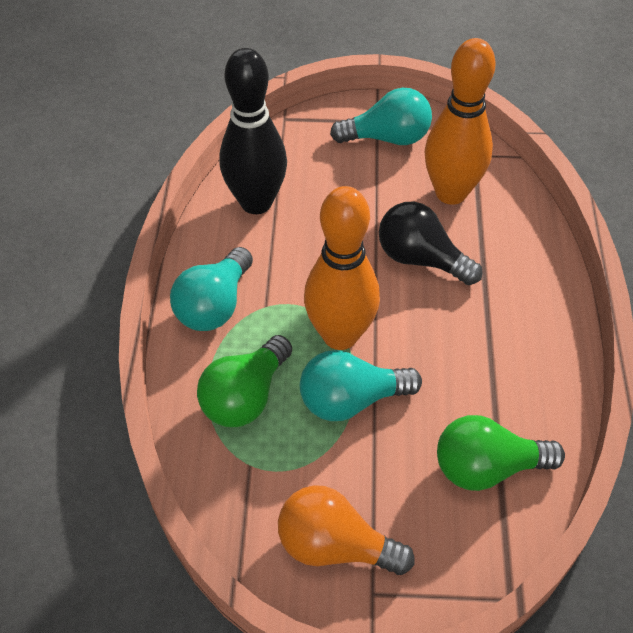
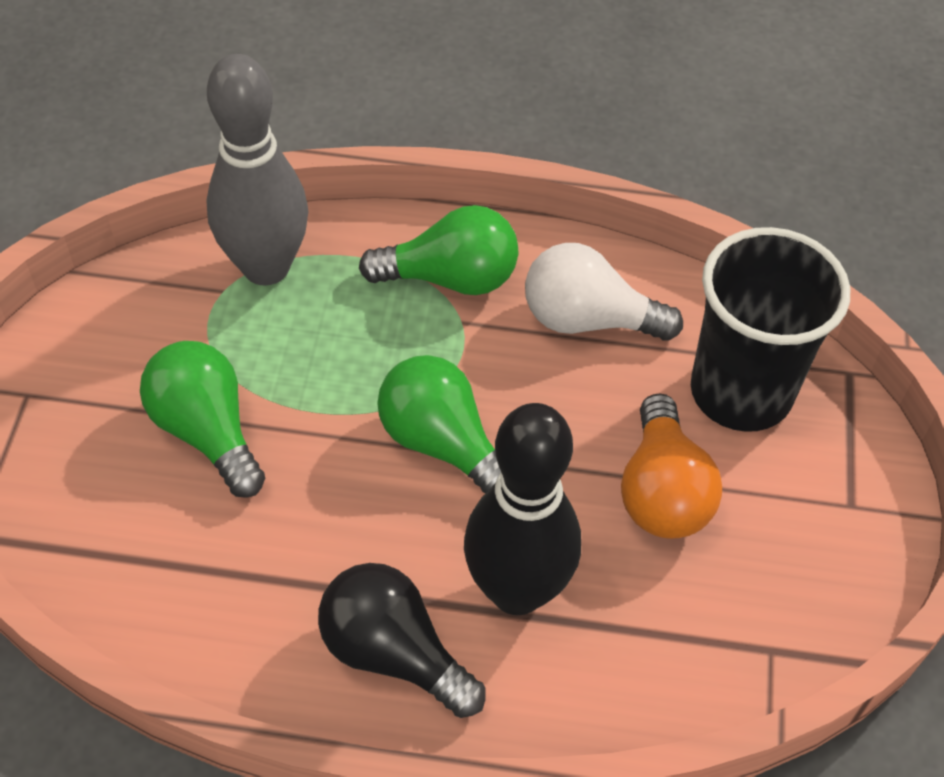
black cup: none = 0 -> [691,227,850,432] = 1
green light bulb: [197,335,292,427] [437,415,565,491] = 2 -> [140,341,265,498] [359,205,518,295] [377,355,501,493] = 3
grey bowling pin: none = 0 -> [206,54,308,286] = 1
orange bowling pin: [304,186,380,350] [425,38,496,205] = 2 -> none = 0
turquoise light bulb: [170,247,253,331] [300,350,422,421] [330,88,432,145] = 3 -> none = 0
white light bulb: none = 0 -> [525,243,683,341] = 1

